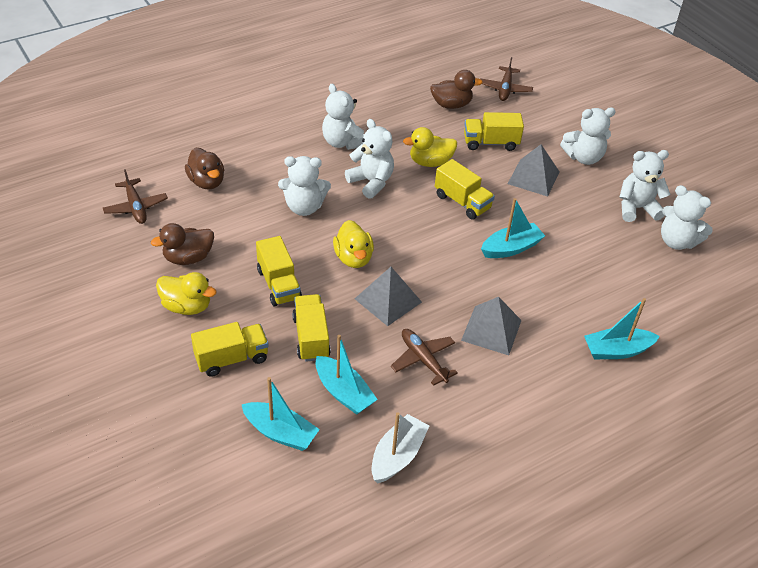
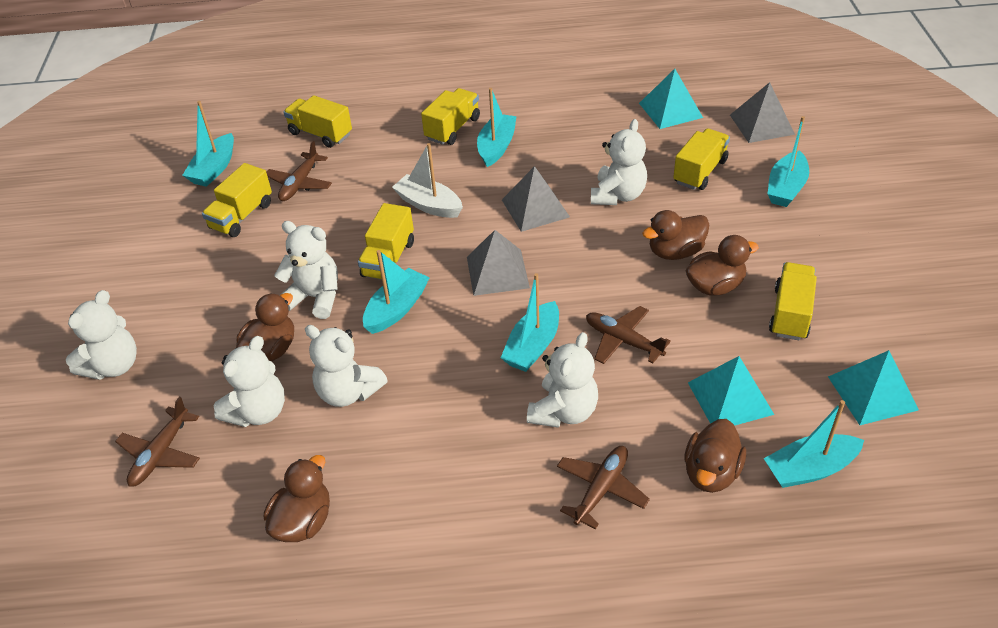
brown duck: [151,223,214,265] [185,148,224,190] [430,70,483,109] = 3 -> [236,293,294,362] [264,455,330,542] [642,210,709,260] [684,419,746,493] [686,235,759,296] = 5
brown plane: [103,169,168,224] [391,329,458,386] [480,57,533,101] = 3 -> [115,396,200,487] [266,141,332,201] [557,446,650,529] [586,306,671,364] = 4
turquoise boat: [241,377,320,451] [315,335,378,415] [481,198,545,258] [584,298,660,359] = 4 -> [182,101,234,187] [363,250,430,334] [477,88,517,167] [501,273,559,372] [764,400,864,488] [768,116,809,207] = 6
turquoise pyramid: none = 0 -> [639,69,703,129] [688,356,774,426] [828,350,919,425] = 3
yellow duck: [156,272,217,315] [333,220,374,268] [403,127,457,167] = 3 -> none = 0
yellow truck: [191,322,269,377] [256,236,302,306] [292,294,331,362] [435,159,495,220] [464,112,524,151] = 5 -> [202,163,272,237] [283,95,352,148] [358,203,414,280] [421,88,480,145] [673,128,730,190] [769,262,817,340] = 6

